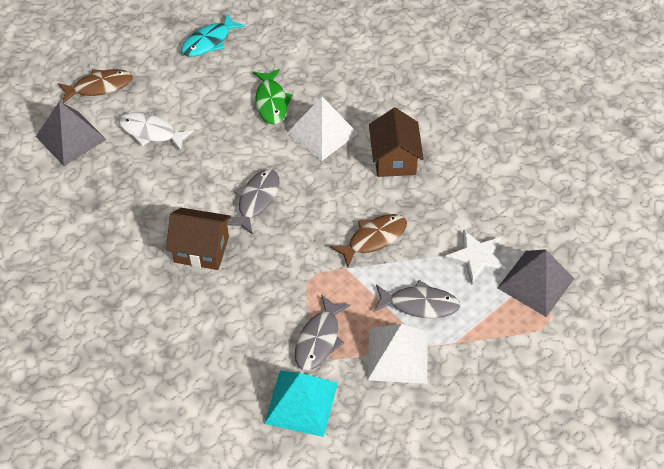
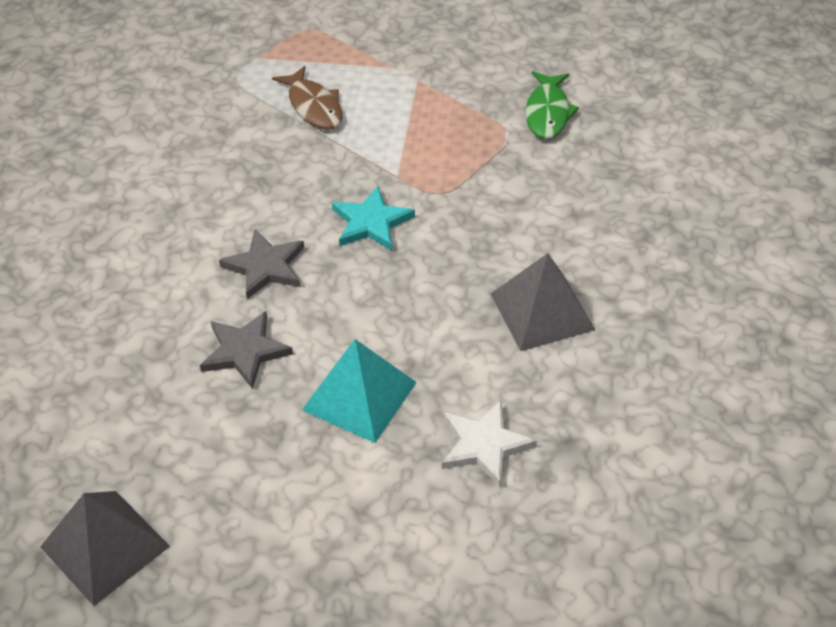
brown fish: [58,69,133,103] [330,214,407,267] = 2 -> [272,66,342,130] = 1
brown house: [166,208,231,270] [369,108,424,177] = 2 -> none = 0
grey fish: [227,169,279,235] [295,294,351,370] [373,280,460,318] = 3 -> none = 0
grey star: none = 0 -> [200,311,293,389] [219,230,304,299] = 2
turquoise fish: [181,13,245,57] = 1 -> none = 0
turquoise star: none = 0 -> [332,186,415,251] = 1
white fish: [119,112,194,151] = 1 -> none = 0
white pyramid: [287,97,358,161] [367,324,428,384] = 2 -> none = 0

